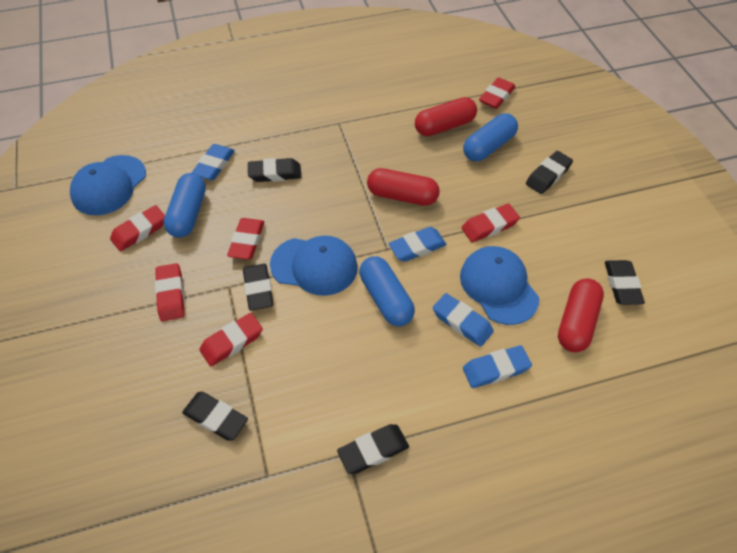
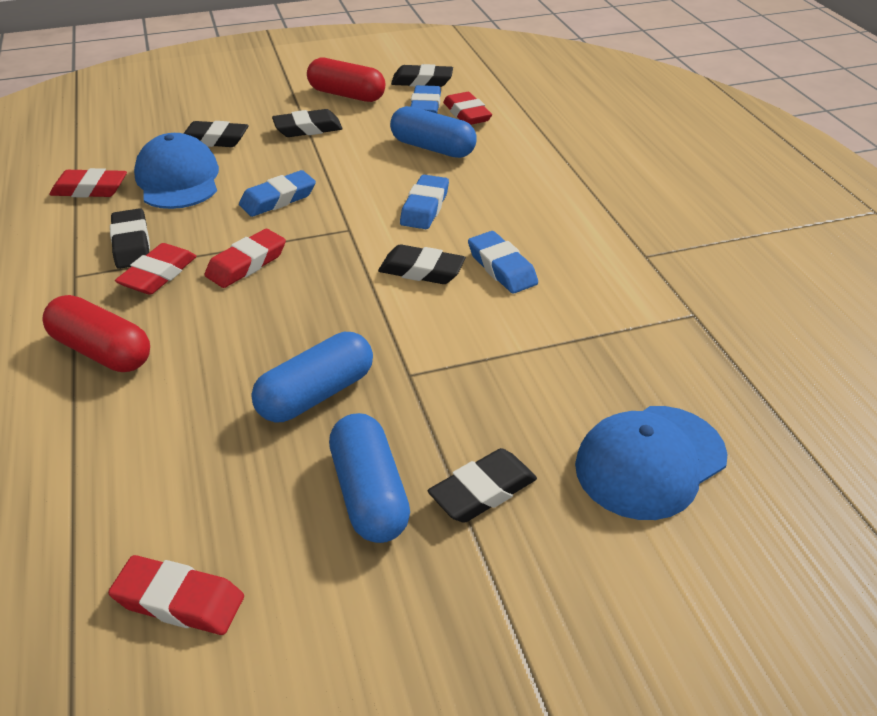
blue cap: [70,155,146,216] [270,236,358,296] [460,246,539,325] = 3 -> [134,133,219,209] [575,406,728,520] = 2
red capsule: [367,168,440,206] [415,97,477,136] [558,278,604,352] = 3 -> [42,295,150,372] [307,58,385,102] = 2
red eraser: [110,205,165,251] [155,263,185,321] [199,313,263,366] [227,218,264,260] [462,204,520,242] [479,77,515,109] = 6 -> [49,168,127,198] [108,555,244,635] [115,243,197,295] [205,229,286,288] [443,92,492,125] = 5

